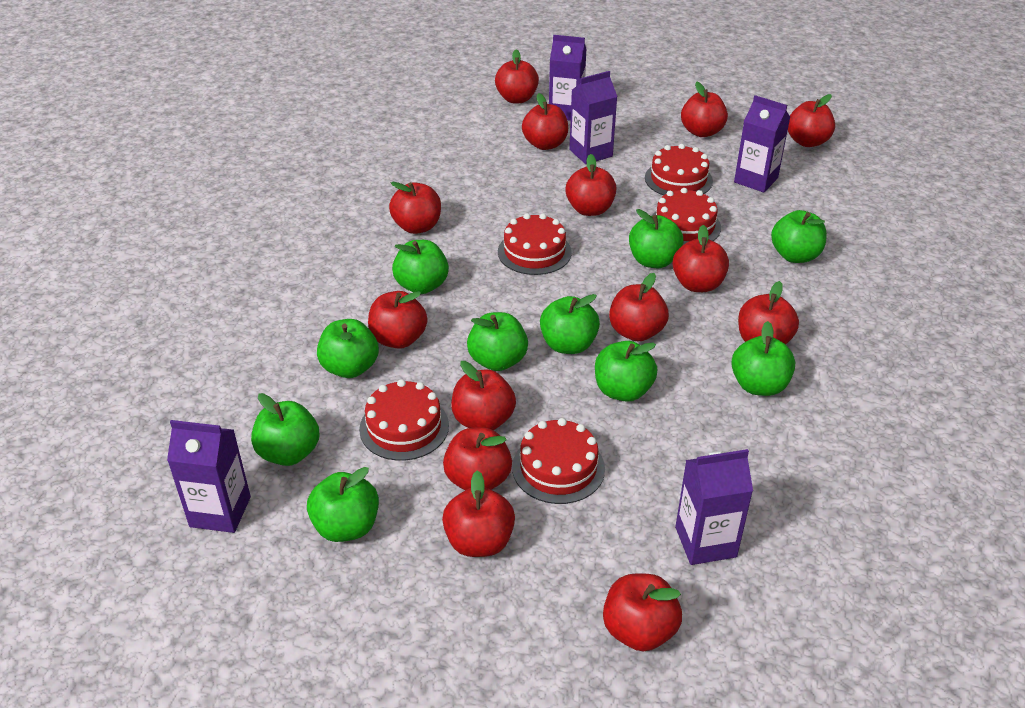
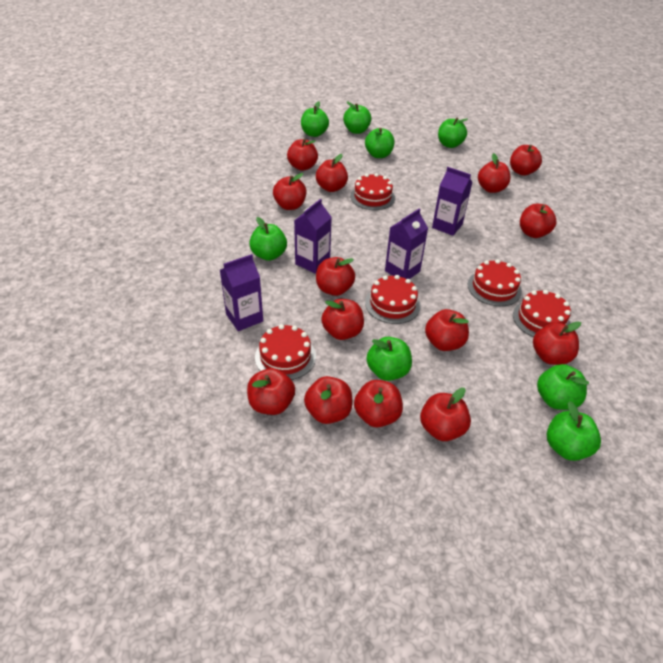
green apple: [251,393,320,466] [307,467,379,542] [317,319,379,378] [392,240,449,294] [467,312,528,371] [540,294,600,354] [595,341,657,402] [629,209,684,268] [731,321,795,396] [771,210,827,263] = 10 -> [249,217,287,261] [301,101,329,137] [343,102,372,134] [365,128,395,158] [366,337,412,381] [438,117,468,148] [537,364,589,410] [547,401,601,461] = 8
purple carton: [167,420,251,533] [549,35,586,121] [569,71,618,164] [675,449,753,565] [734,95,790,193] = 5 -> [220,254,263,331] [294,199,332,274] [385,208,428,279] [432,167,473,236] = 4

